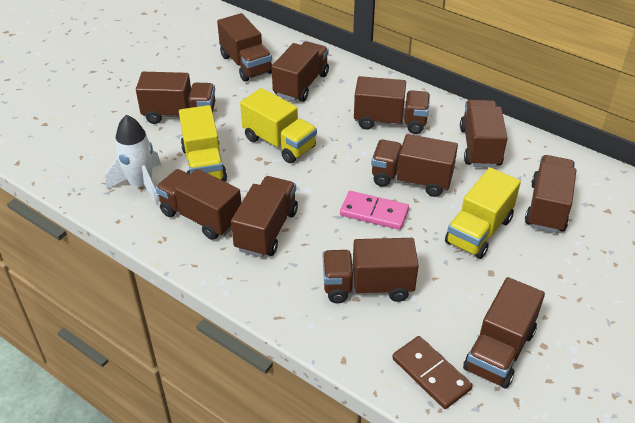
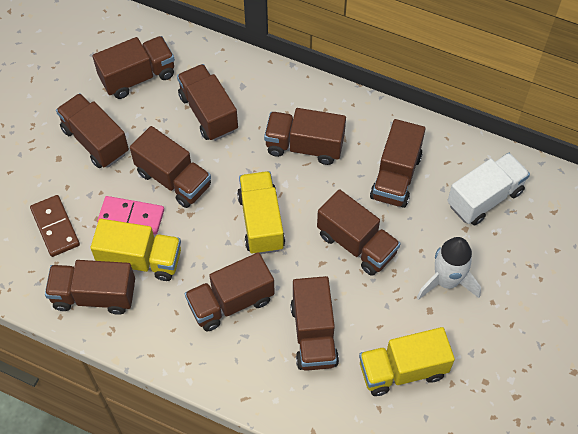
brown truck: [136,72,215,124] [156,169,241,240] [217,13,272,81] [231,176,298,257] [272,41,329,102] [323,238,419,303] [354,76,430,134] [371,134,458,197] [460,100,508,168] [463,277,545,388] [525,155,576,233] = 11 -> [45,260,135,315] [56,93,129,168] [93,36,175,99] [130,126,211,208] [177,64,238,141] [185,252,275,331] [264,108,346,165] [290,276,339,371] [317,189,400,276] [370,119,426,208] = 10
white truck: none = 0 -> [447,153,530,226] = 1

